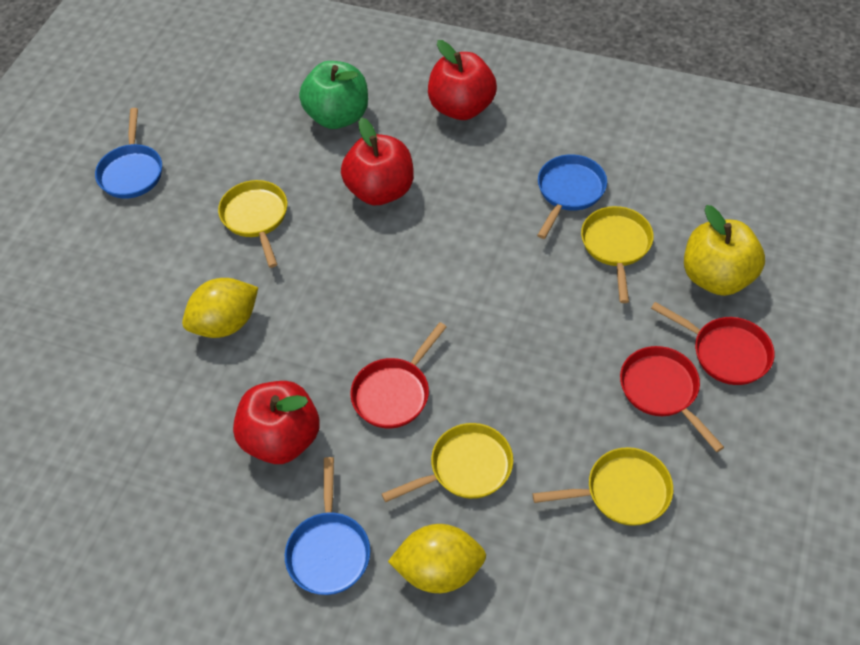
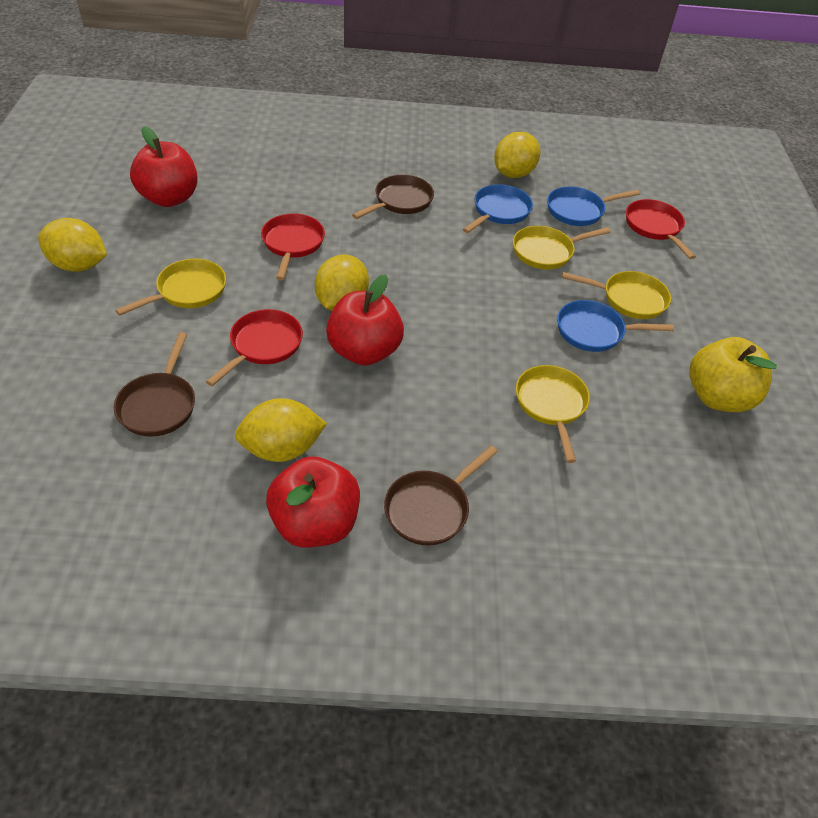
brown pan: none = 0 -> [114,332,195,437] [352,175,434,219] [384,446,498,545] = 3
green apple: [299,61,368,129] = 1 -> none = 0
yellow lemon: [182,278,258,338] [388,524,486,593] = 2 -> [38,218,107,272] [235,398,327,462] [315,254,369,311] [494,132,540,178] = 4

